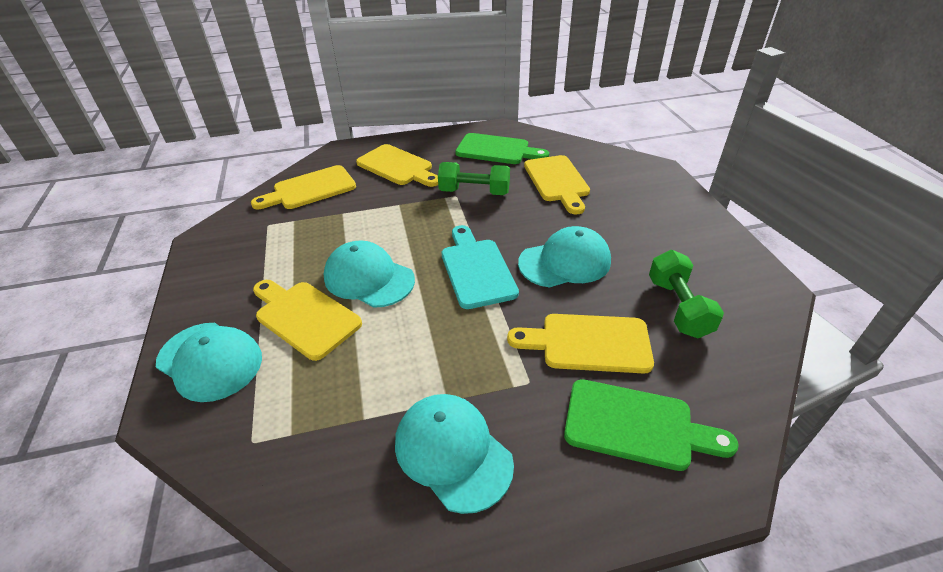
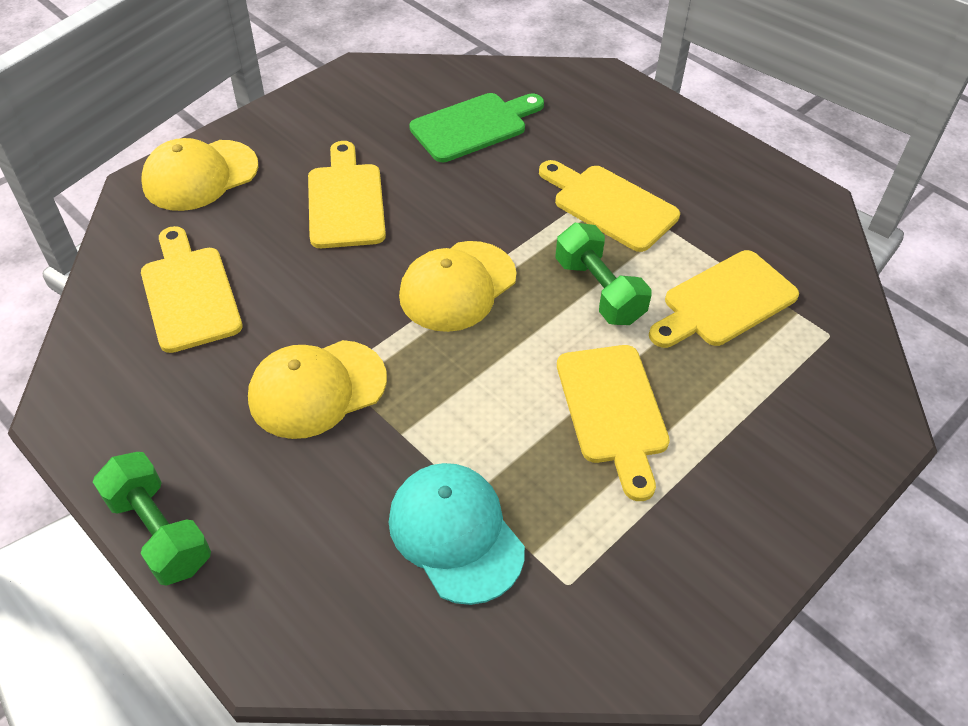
green cutting board: [455,133,549,164] [564,379,739,471] = 2 -> [409,93,544,162] = 1
turquoise cap: [156,323,262,402] [324,240,415,308] [395,394,514,514] [518,226,611,288] = 4 -> [389,463,525,605] = 1
turquoise cutting board: [442,225,519,309] = 1 -> none = 0
yellow cap: none = 0 -> [141,138,258,211] [248,340,387,439] [399,241,517,332] = 3

